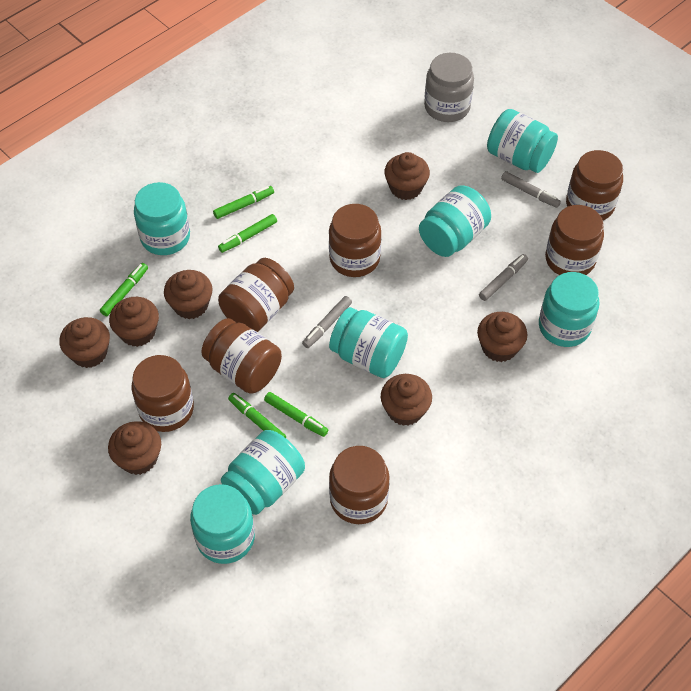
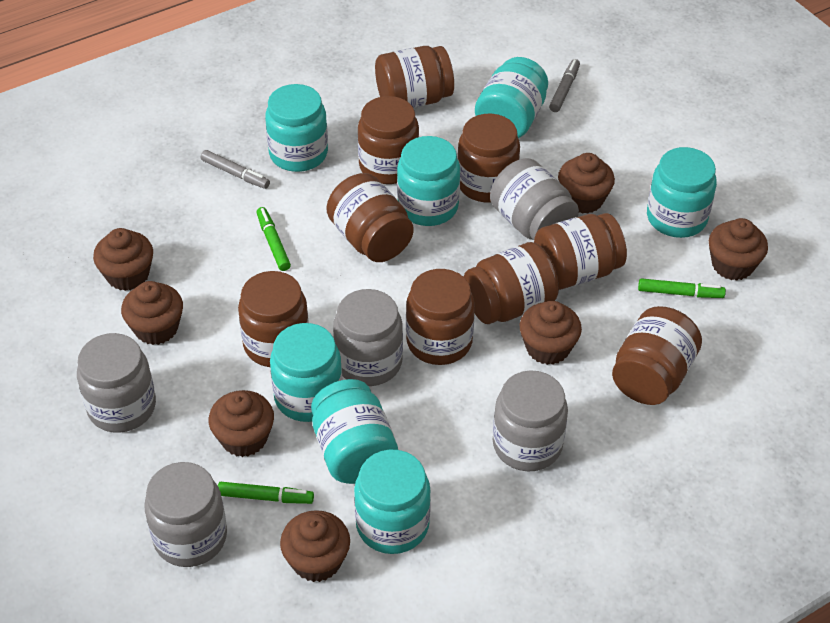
brown jar: [132,355,194,432] [201,318,282,394] [218,258,294,332] [329,204,381,277] [329,446,390,524] [545,205,604,275] [566,150,623,221] = 7 -> [238,271,309,367] [326,173,414,262] [358,96,419,184] [375,46,454,108] [406,269,475,365] [457,114,520,202] [464,242,559,324] [534,213,627,290] [612,306,702,405] = 9
green marker: [100,263,148,316] [213,186,274,219] [218,214,277,253] [228,393,286,438] [264,392,328,437] = 5 -> [218,482,314,504] [257,207,291,271] [638,278,726,298] = 3
grey jar: [424,53,474,122] = 1 -> [77,333,156,433] [144,462,227,567] [333,289,403,386] [490,158,579,240] [493,370,568,471] = 5
grey marker: [302,296,352,348] [479,254,528,301] [501,171,561,208] = 3 -> [201,150,270,189] [549,59,580,112] = 2

